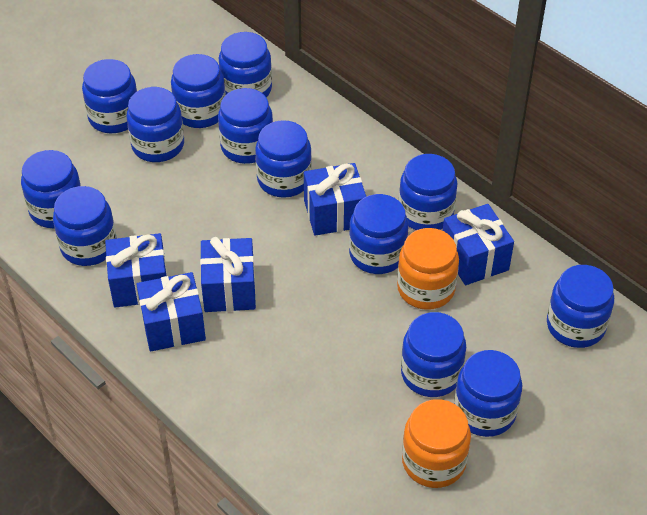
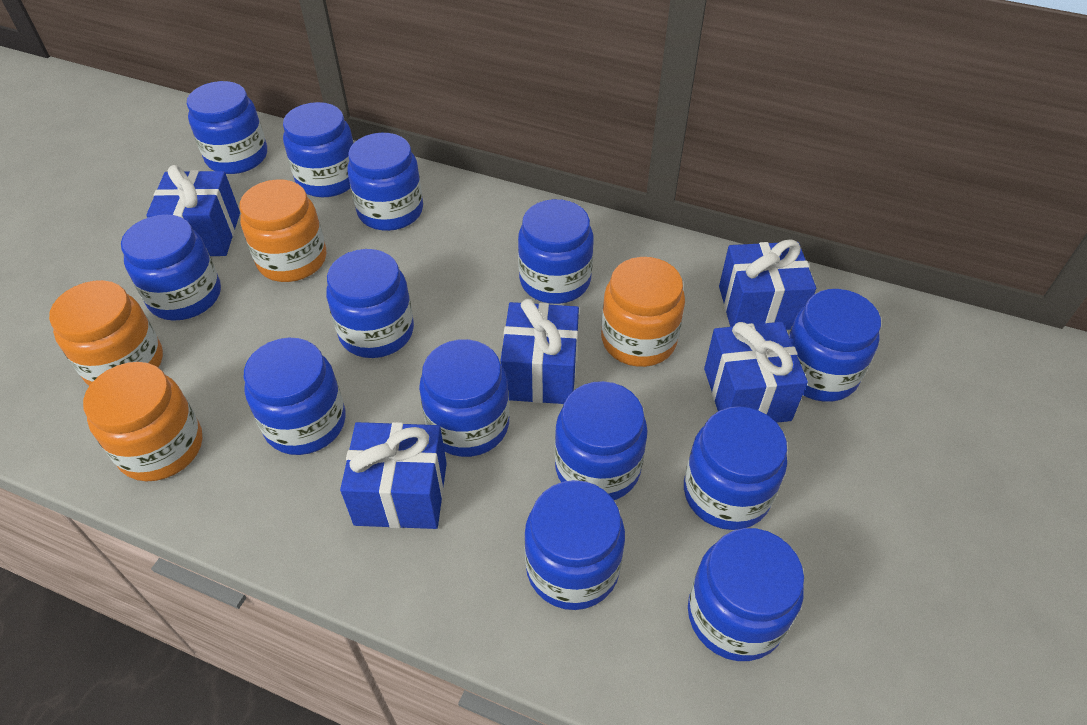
orange jar: [397,228,459,310] [402,399,471,488] = 2 -> [49,280,163,386] [83,362,203,481] [240,179,326,282] [601,257,685,367] = 4

